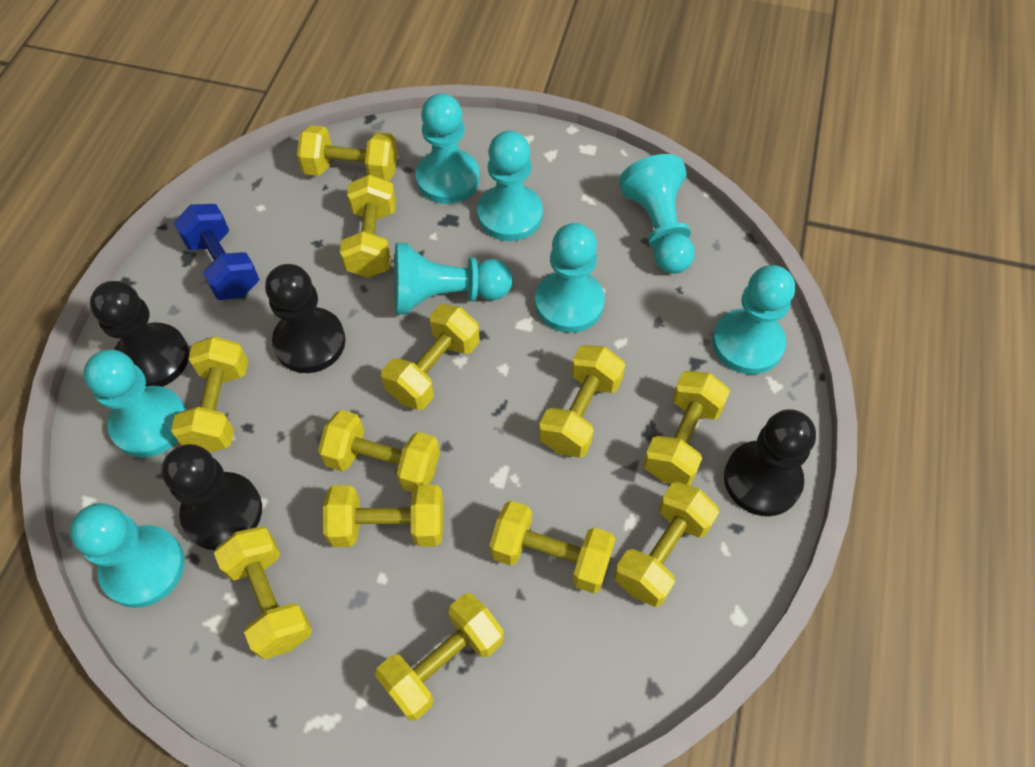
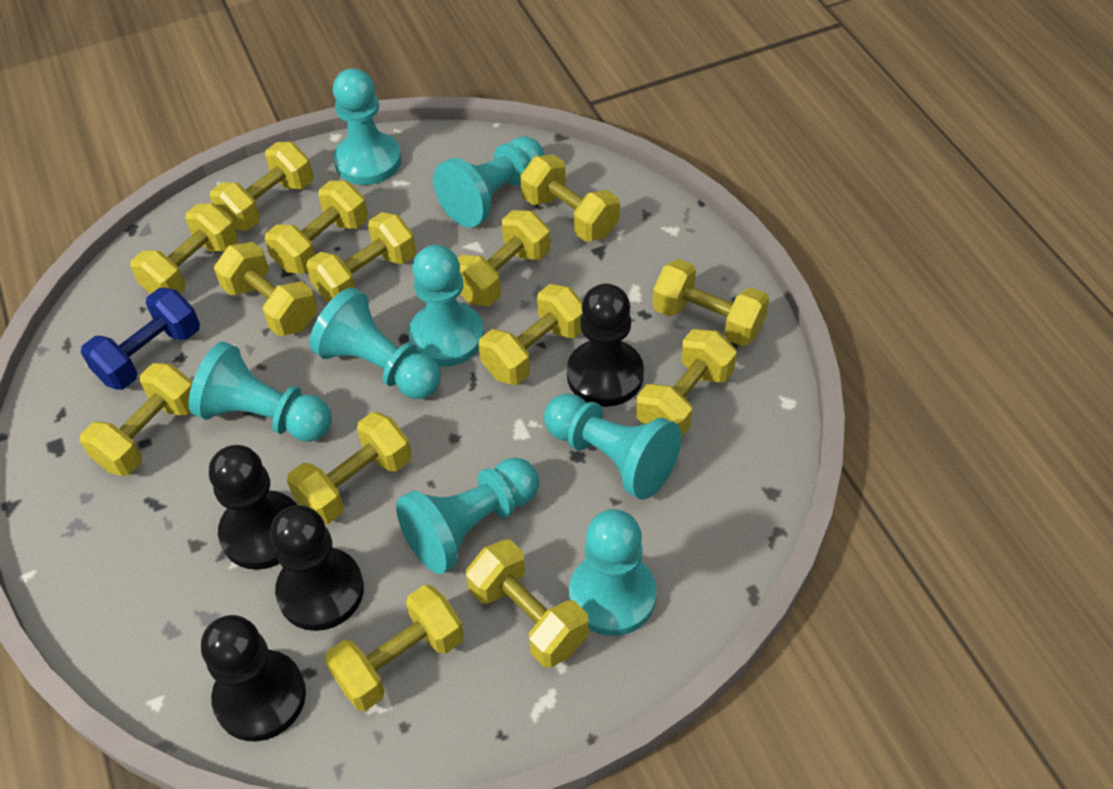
yellow dumbbell: [171,336,248,452] [214,526,312,659] [297,125,397,181] [318,410,440,492] [323,485,444,547] [340,174,396,278] [375,593,504,720] [381,304,480,410] [489,501,615,593] [539,345,625,458] [614,482,719,607] [643,371,730,485] = 12 -> [80,363,192,476] [130,203,238,294] [210,142,313,231] [214,242,318,336] [265,181,368,274] [287,412,412,524] [306,212,416,302] [325,585,464,711] [457,210,550,306] [466,539,589,667] [479,284,582,385] [520,154,620,242] [636,329,737,437] [652,259,769,346] = 14

